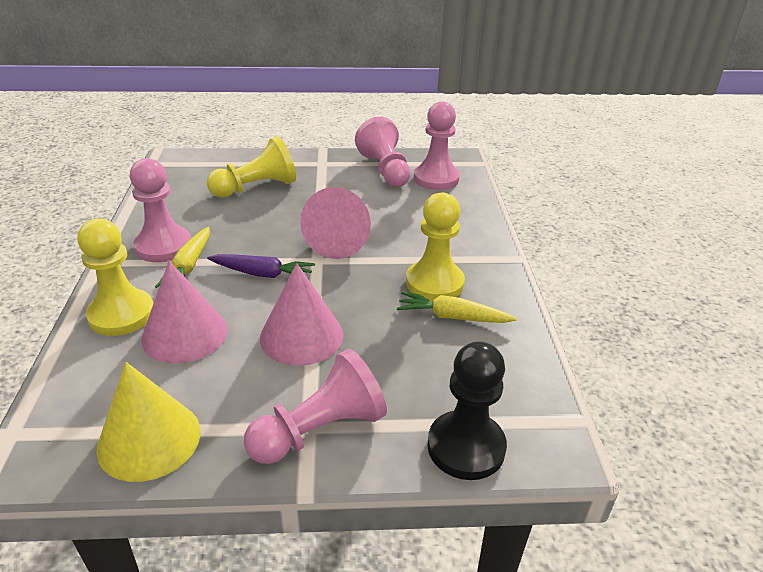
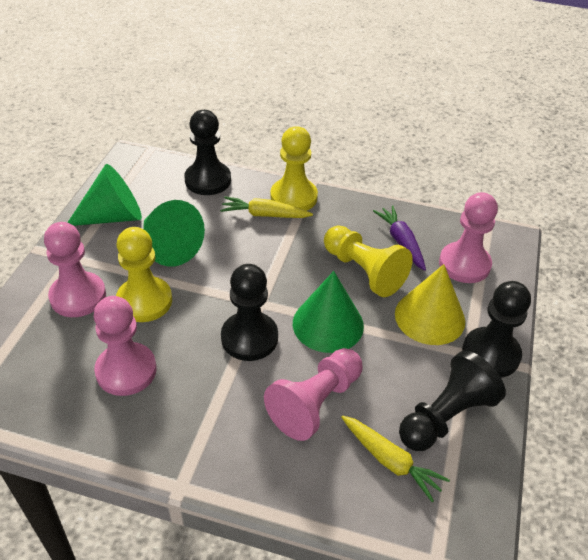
black pawn: [427,341,507,480] = 1 -> [184,110,231,195] [221,264,278,361] [399,351,506,451] [462,281,531,377] = 4
green cone: none = 0 -> [67,164,142,226] [143,200,205,266] [293,271,364,353] = 3
pink cone: [141,261,227,363] [260,263,344,366] [300,187,371,259] = 3 -> none = 0

